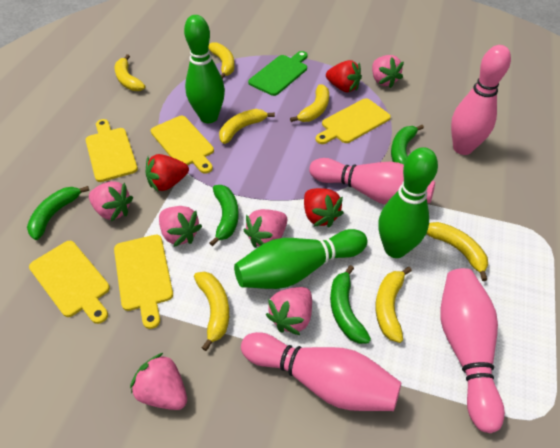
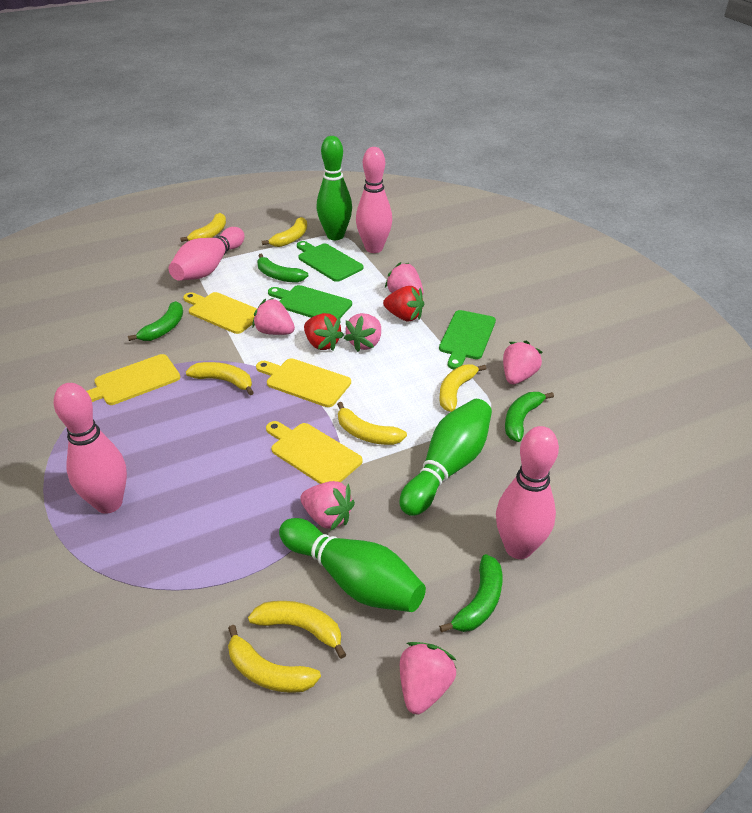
green cutting board: [248,51,308,96] = 1 -> [268,285,352,319] [297,241,363,282] [439,310,496,369] = 3
red strawberry: [145,154,189,191] [304,188,344,228] [326,60,362,92] = 3 -> [304,313,344,351] [383,286,424,321] = 2
yellow cutting board: [29,241,110,324] [86,119,138,182] [114,235,173,329] [151,116,214,174] [315,98,391,144] = 5 -> [87,354,180,405] [183,292,257,334] [256,358,351,407] [266,421,363,484] = 4

